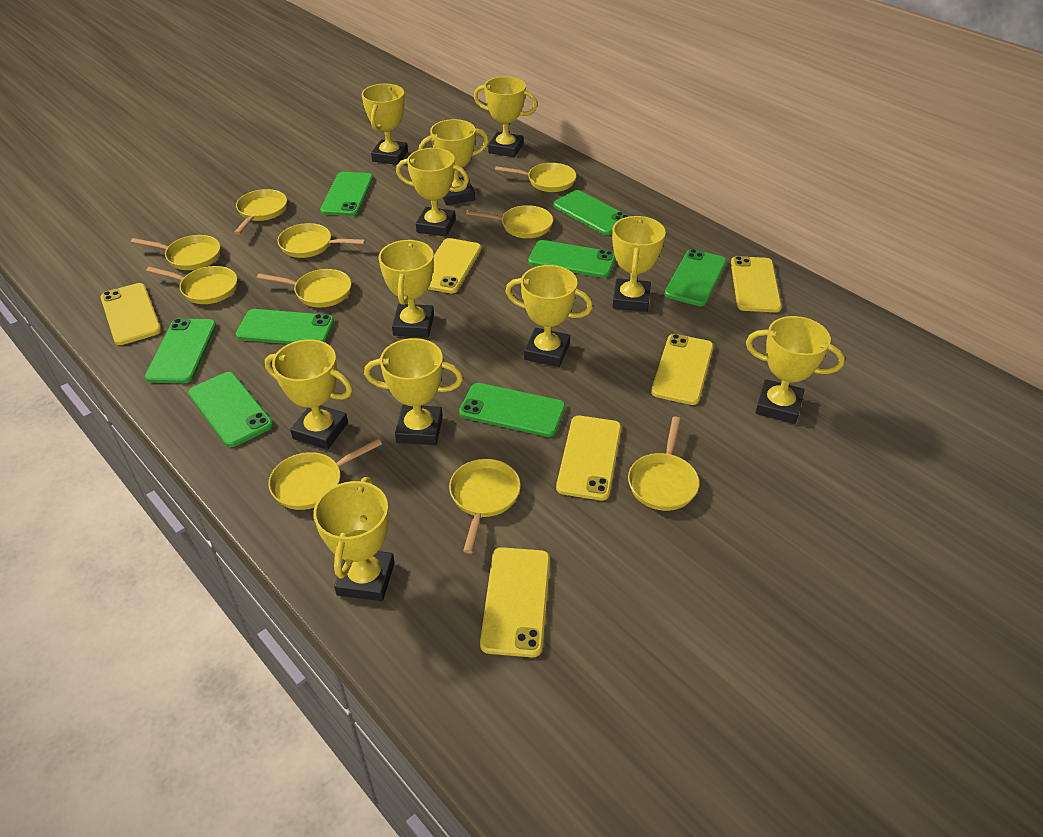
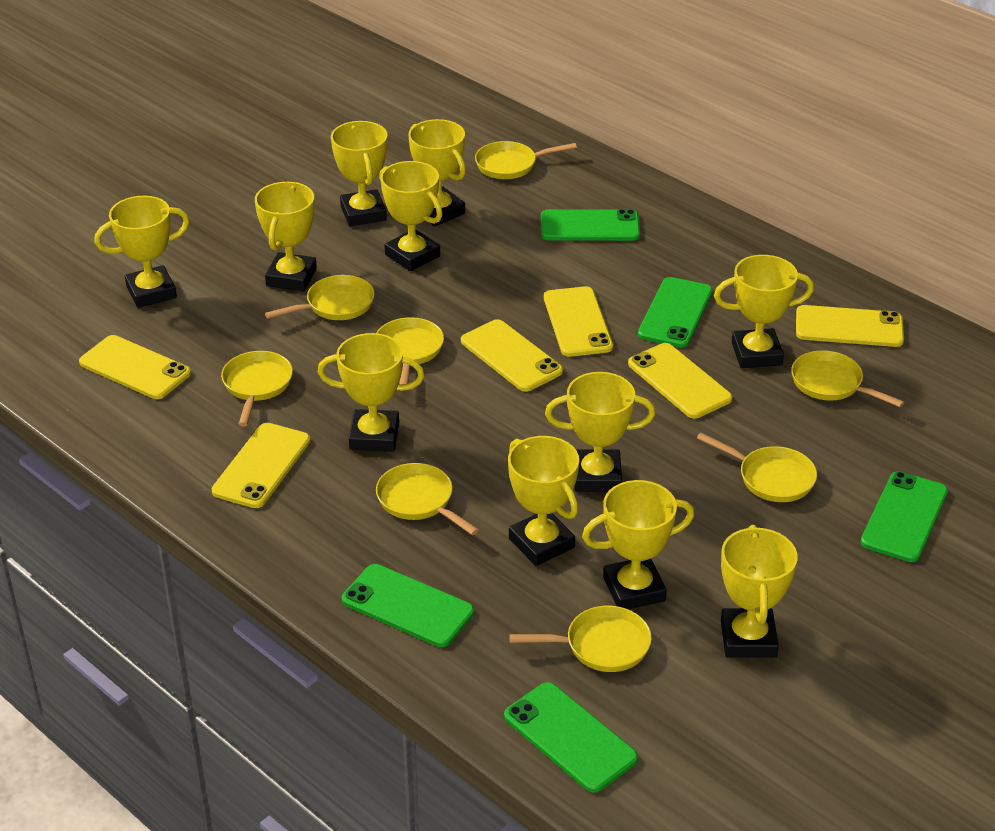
green phone: [145,318,217,383] [188,372,273,447] [236,309,334,344] [320,172,373,216] [459,383,566,437] [528,240,616,278] [553,190,630,235] [664,249,727,306] = 8 -> [342,564,474,647] [504,682,638,793] [541,209,640,241] [638,277,712,348] [860,471,948,562] = 5
yellow pan: [131,235,220,270] [146,266,237,304] [234,189,287,235] [257,269,351,308] [268,439,382,510] [277,223,366,258] [449,459,521,554] [466,205,553,238] [495,163,576,192] [628,416,699,511] = 10 -> [221,351,293,427] [265,275,374,320] [376,463,479,535] [377,317,444,384] [475,141,577,179] [509,606,652,672] [697,433,817,502] [791,350,904,407] = 8

